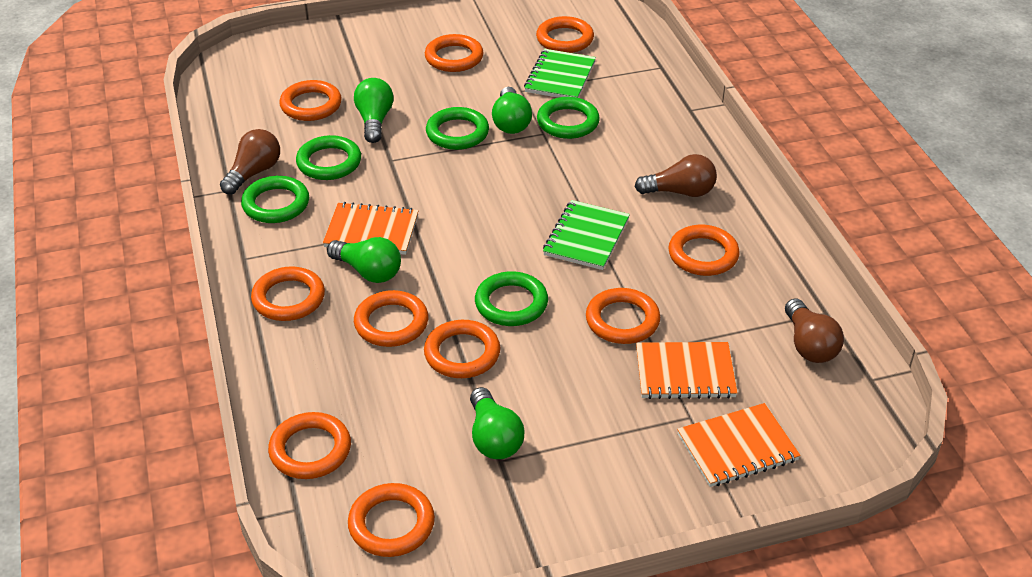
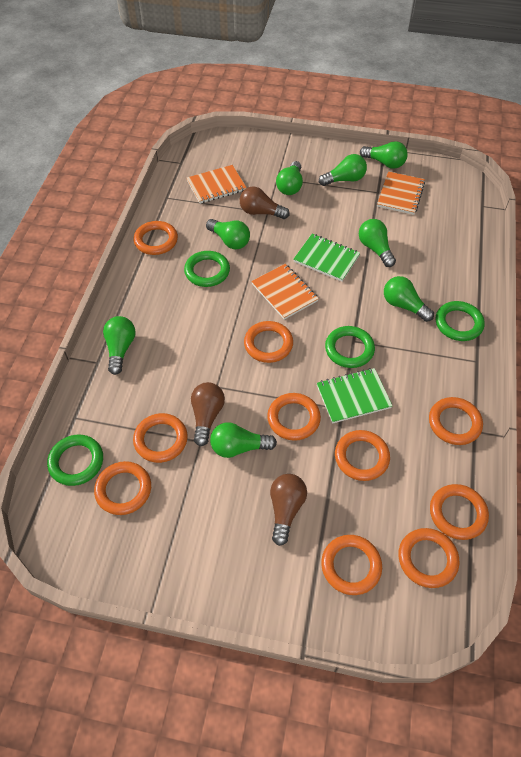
green light bulb: [327,237,401,283] [354,78,394,143] [470,387,524,459] [492,87,532,134] = 4 -> [103,316,136,375] [206,219,250,249] [210,422,277,458] [276,161,303,195] [319,154,367,186] [359,219,396,267] [360,141,408,169] [384,276,434,322] = 8
green ring: [241,176,309,223] [296,135,361,180] [426,107,489,150] [475,271,548,326] [537,97,600,139] = 5 -> [47,434,103,486] [184,251,230,287] [325,326,375,368] [436,301,485,341] = 4

